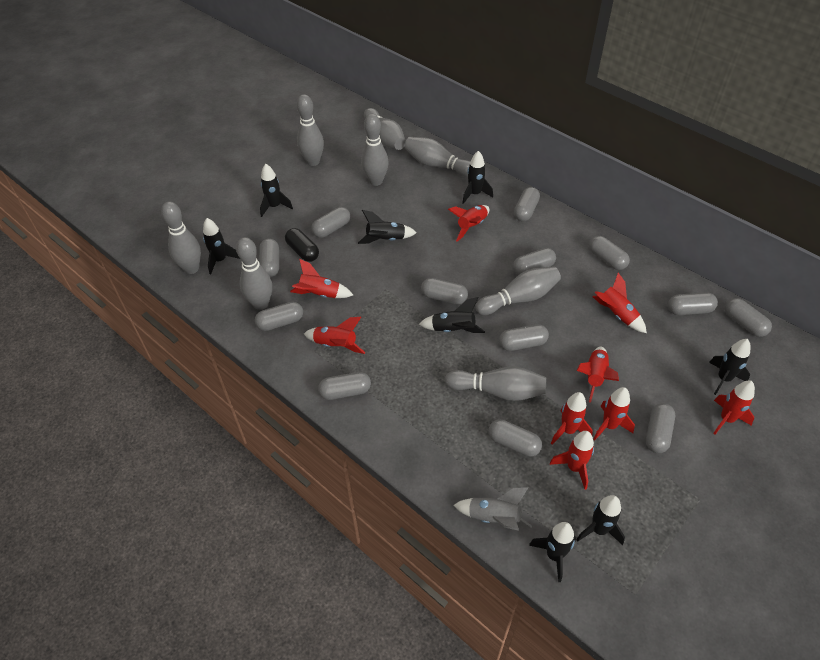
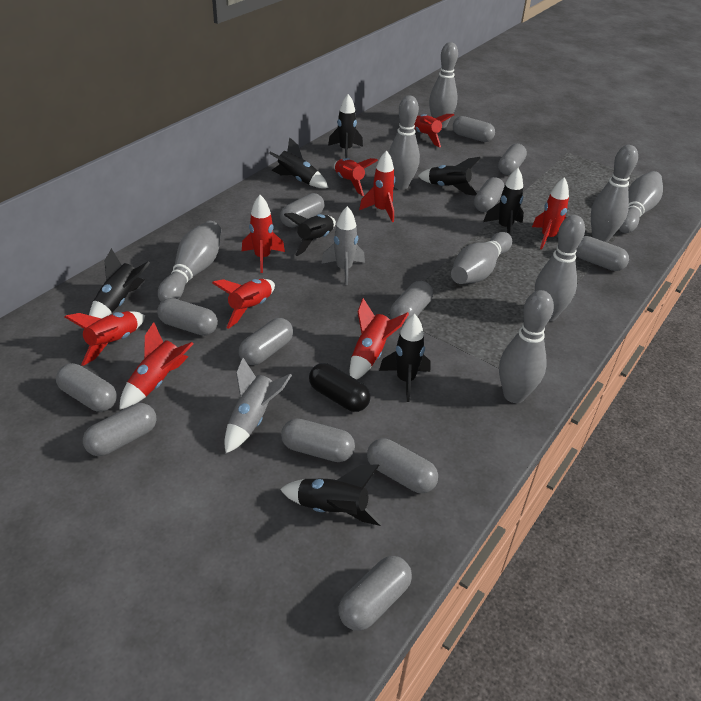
grey rocket: [453,487,532,531] = 1 -> [224,357,292,453] [321,206,365,285] = 2

